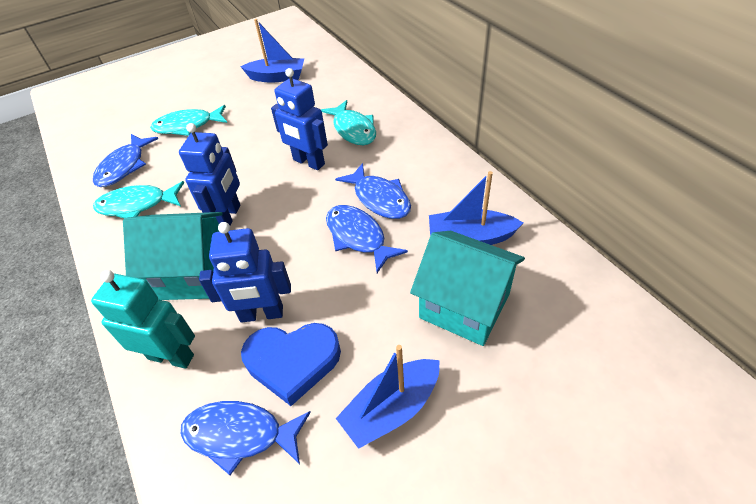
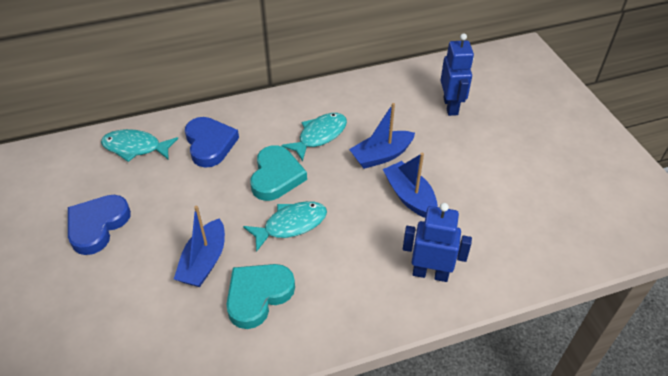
blue fish: [93,134,158,187] [180,401,311,475] [326,205,408,273] [335,163,411,219] = 4 -> none = 0
blue heart: [241,323,341,406] = 1 -> [68,195,131,255] [185,117,239,168] = 2
blue robot: [179,123,240,225] [199,222,291,323] [271,68,328,170] = 3 -> [403,203,472,282] [441,33,474,116] = 2
turquoise heart: none = 0 -> [226,264,295,329] [250,145,307,201] = 2
turquoise house: [123,212,223,300] [410,231,525,346] = 2 -> none = 0
turquoise robot: [91,270,195,369] = 1 -> none = 0

